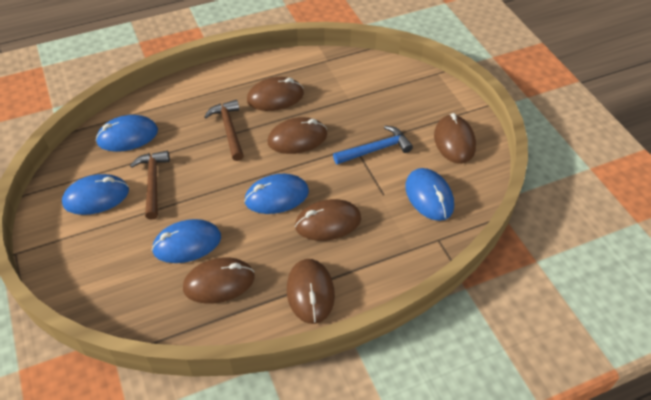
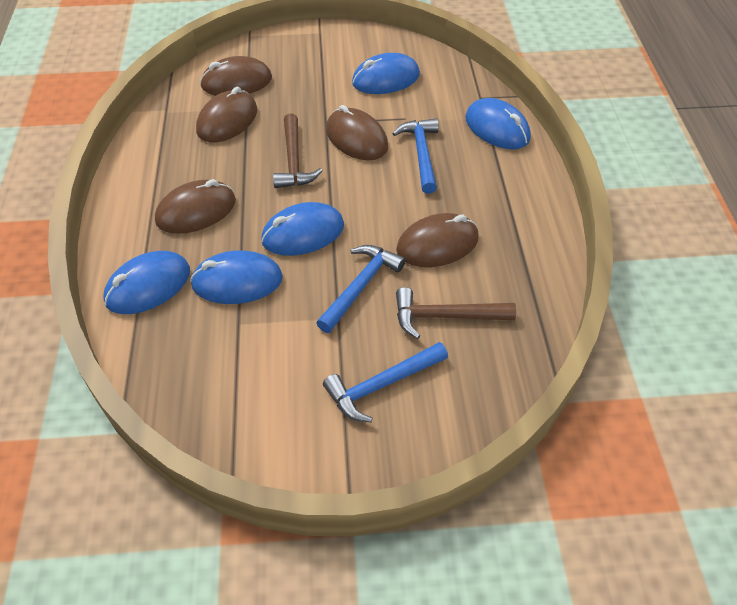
blue hammer: [333,126,413,164] = 1 -> [316,245,406,333] [323,342,448,422] [392,118,439,194] = 3
brown mouse: [183,258,255,304] [247,77,304,111] [267,117,327,154] [287,259,335,324] [295,199,361,241] [434,113,476,164] = 6 -> [155,179,236,234] [196,87,257,142] [200,56,272,96] [326,105,388,160] [396,213,479,267] = 5

